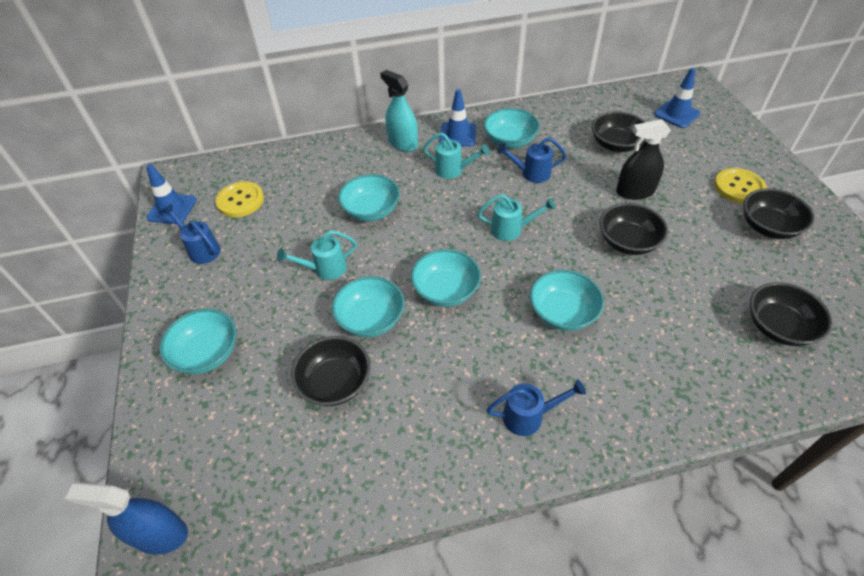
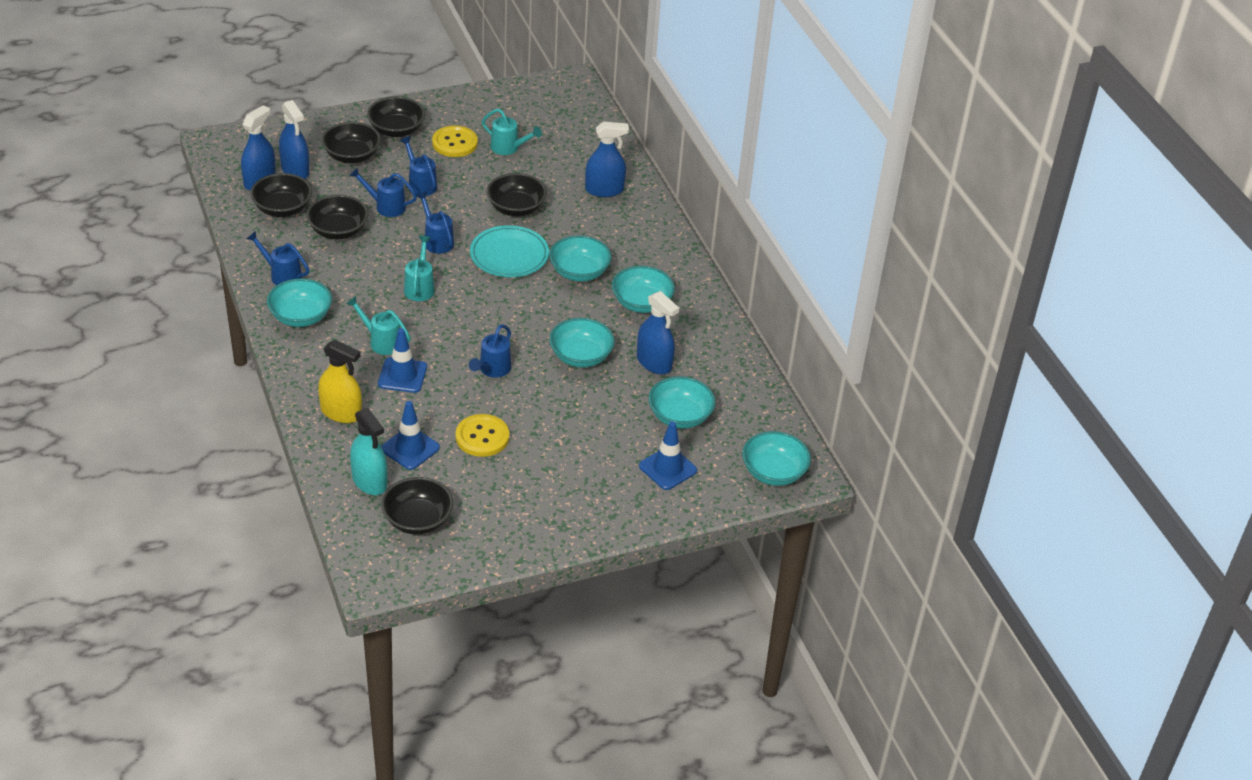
black bowl: [291,336,371,406] [592,111,646,152] [599,203,668,255] [743,188,815,239] [750,282,833,346] = 5 -> [250,173,312,217] [306,195,368,239] [322,122,381,163] [367,96,425,137] [381,477,453,534] [487,173,547,216] = 6
black spray bottle: [616,119,671,200] = 1 -> none = 0
blue spray bottle: [65,483,188,555] = 1 -> [241,105,276,190] [279,100,310,179] [585,121,629,197] [637,291,679,374] = 4
blue watering can: [161,204,221,264] [487,379,586,436] [497,137,566,183] = 3 -> [247,231,309,285] [349,167,417,217] [400,136,437,196] [416,191,454,254] [469,324,511,378] = 5
turquoise plate: none = 0 -> [470,225,549,277] = 1
yellow spray bottle: none = 0 -> [318,340,362,423] = 1

